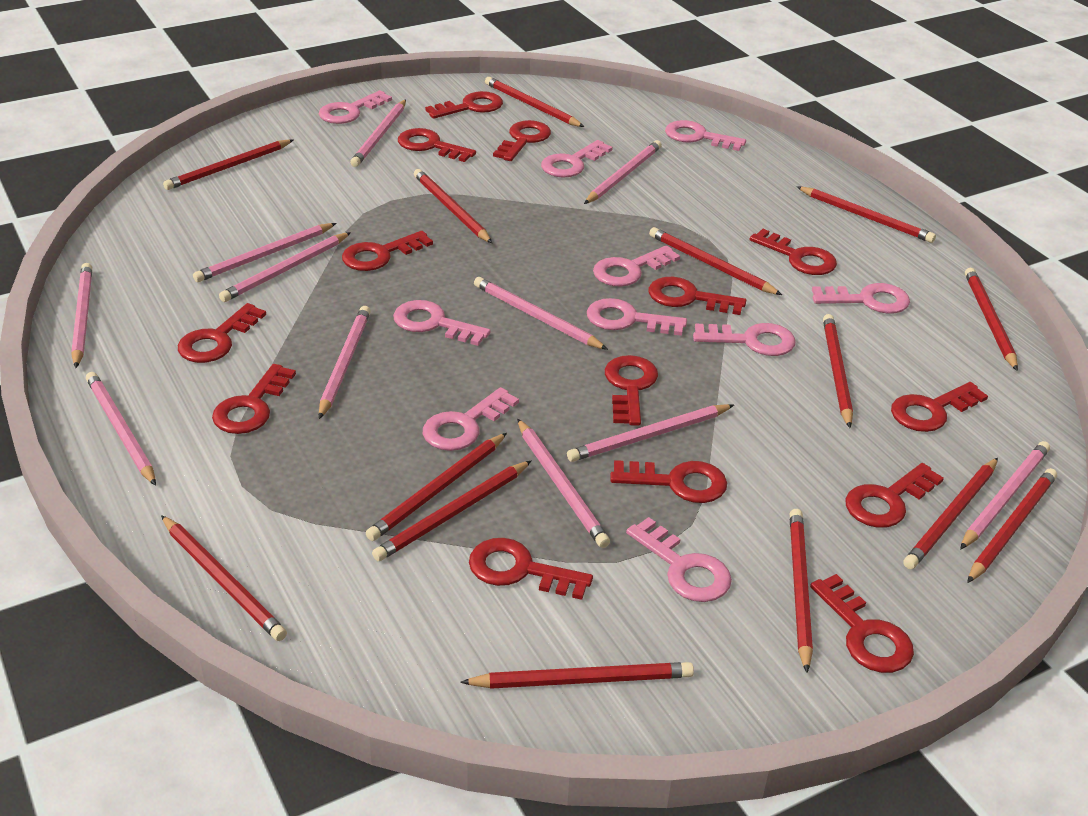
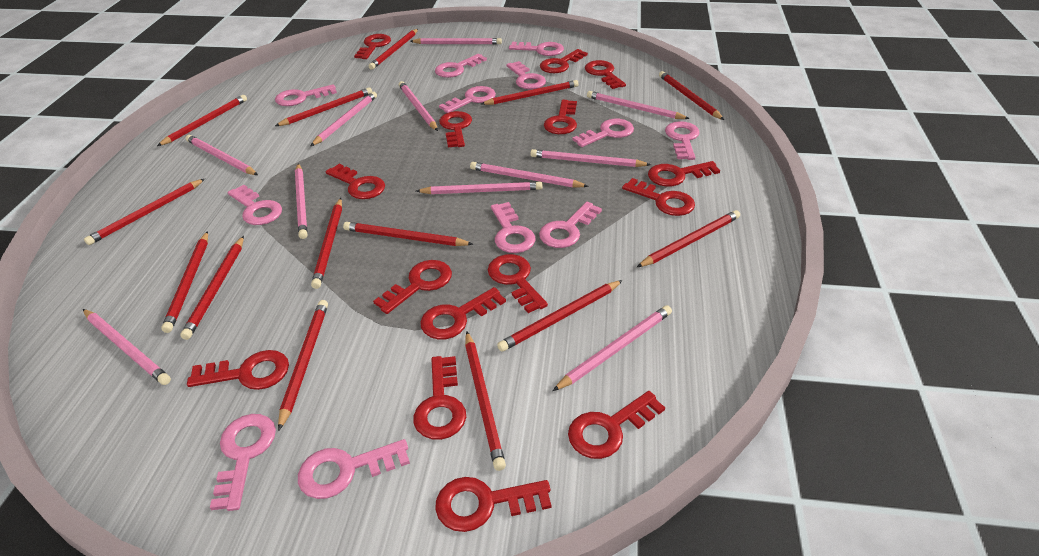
pink key: [319,90,392,124] [393,300,491,346] [423,387,519,451] [541,140,613,178] [587,298,687,336] [593,245,680,287] [626,517,732,602] [665,120,746,151] [693,323,796,356] [812,283,910,313] = 10 -> [210,414,276,511] [228,185,282,225] [275,85,337,106] [298,439,410,499] [435,54,487,78] [439,86,496,113] [491,202,536,253] [506,61,546,89] [509,42,564,56] [539,202,602,248] [572,119,634,147] [665,121,700,160] = 12
red key: [178,303,266,363] [212,364,296,434] [342,231,433,271] [398,128,476,162] [425,91,503,119] [469,538,593,600] [493,120,551,161] [605,355,658,426] [610,460,727,503] [649,277,746,315] [750,229,837,275] [810,574,914,673] [845,463,944,528] [891,382,988,432] = 14 -> [187,350,289,390] [326,164,385,199] [354,34,391,59] [373,260,452,314] [413,356,466,440] [420,287,506,340] [435,477,551,532] [439,111,472,148] [488,254,548,313] [540,49,588,73] [544,100,577,134] [568,391,665,459] [585,60,626,89] [622,178,695,216] [648,161,720,186] = 15

